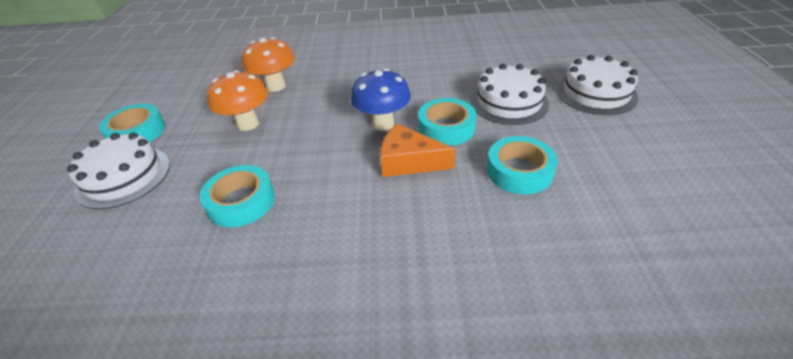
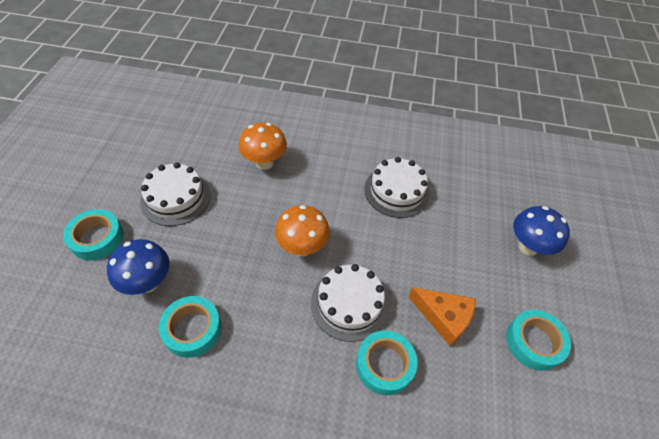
blue mushroom: [351,68,411,131] = 1 -> [107,239,169,295] [513,206,570,256] = 2

